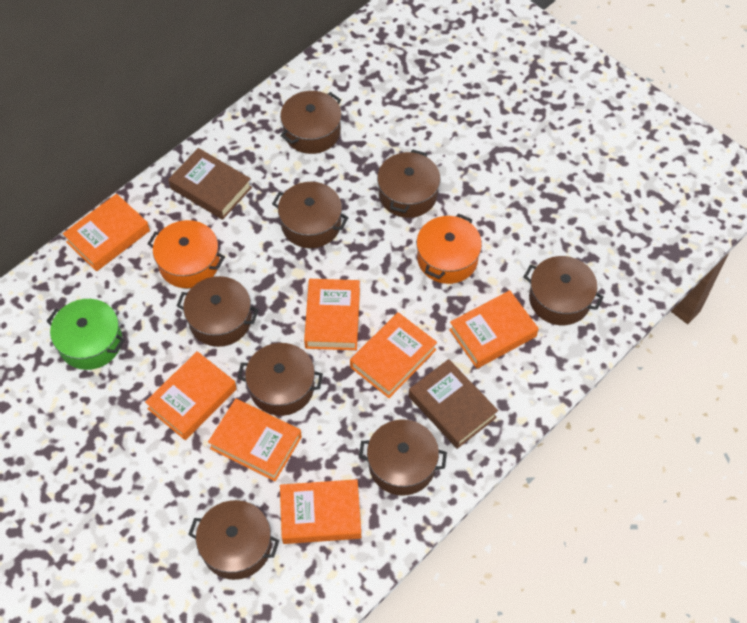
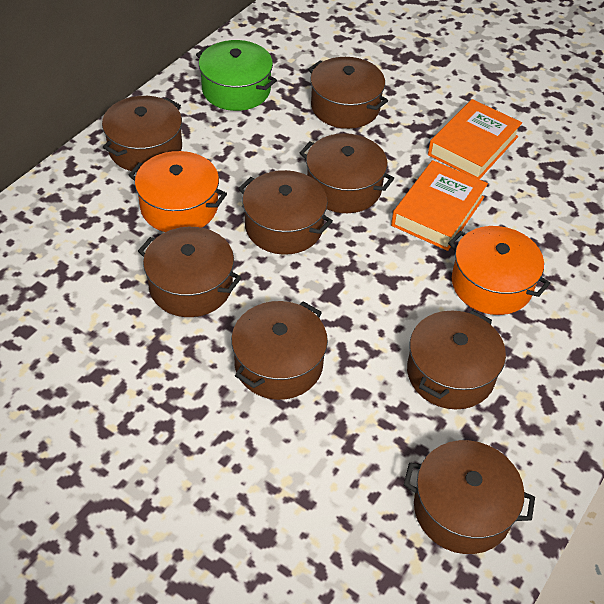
brown book: [168,148,252,220] [409,359,498,449] = 2 -> none = 0
orange book: [63,194,150,271] [145,351,237,440] [208,399,302,481] [280,479,361,544] [304,279,360,350] [350,312,437,398] [449,290,539,369] = 7 -> [391,160,488,251] [428,99,522,180] = 2

